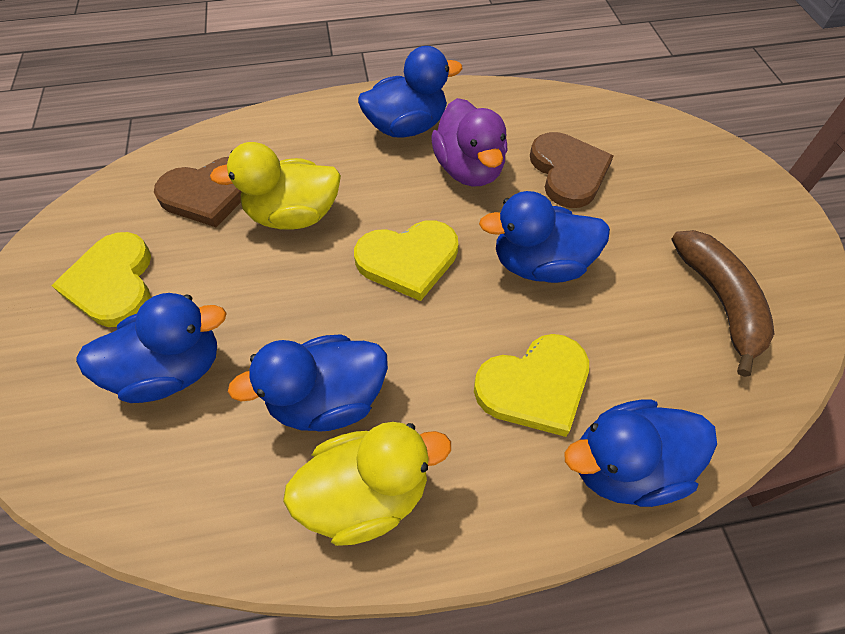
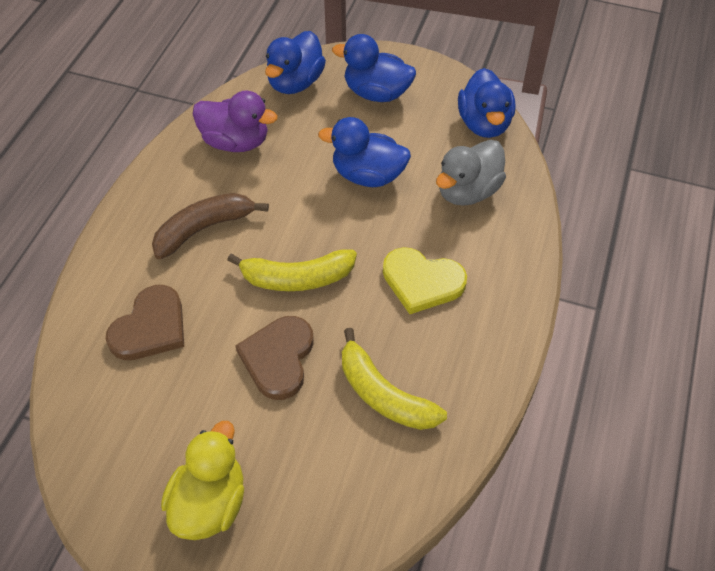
blue duck: [76,293,227,403] [228,334,388,432] [358,46,463,137] [479,191,610,283] [564,400,717,507] = 5 -> [265,31,326,94] [318,117,411,187] [332,34,416,102] [458,68,515,138] = 4
grey duck: none = 0 -> [436,140,506,206] = 1
yellow banana: none = 0 -> [227,249,357,291] [342,328,447,430] = 2
yellow duck: [210,142,341,230] [283,422,451,546] = 2 -> [161,421,244,540] = 1
yellow heart: [51,232,151,327] [354,220,458,301] [474,334,589,437] = 3 -> [383,247,467,314] = 1

